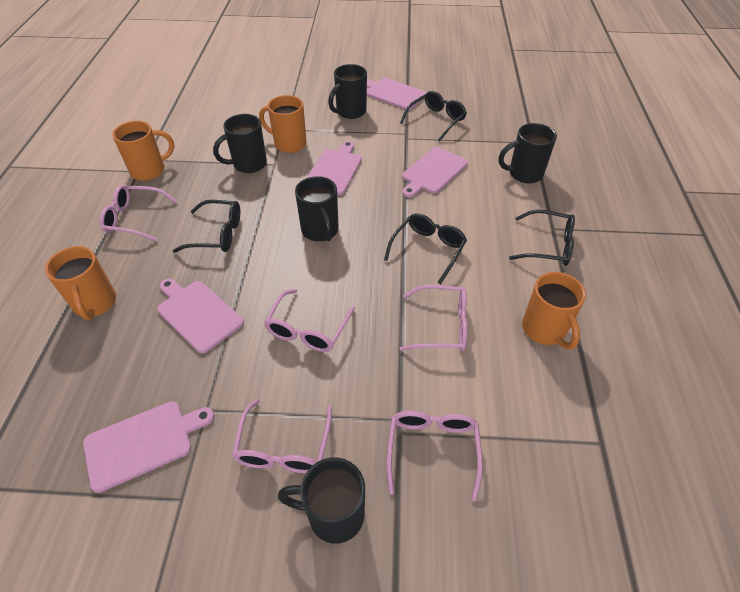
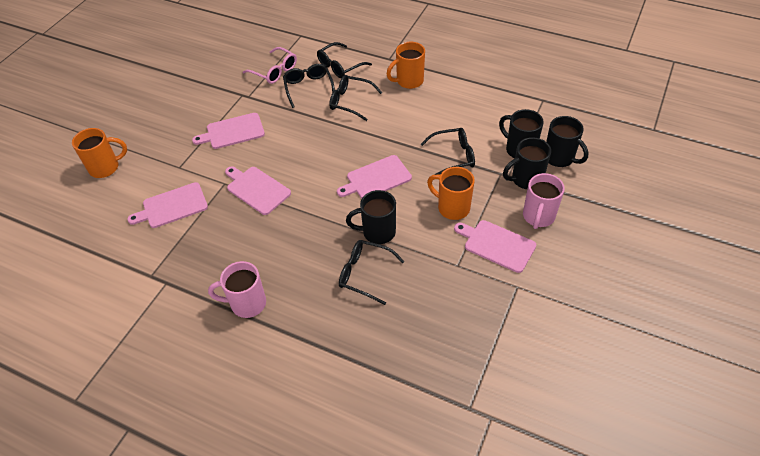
black glasses: [173,200,240,253] [384,213,467,284] [400,91,467,142] [509,209,575,266] = 4 -> [283,64,335,108] [317,42,372,78] [329,75,382,121] [339,240,404,305] [421,128,475,175] = 5
black mug: [213,114,267,173] [278,457,365,544] [295,176,339,241] [328,64,367,119] [499,123,557,183] = 5 -> [346,190,396,244] [499,109,544,158] [503,137,551,189] [546,116,588,167] = 4
orange mug: [45,246,116,320] [112,121,174,181] [259,95,307,153] [522,272,586,349] = 4 -> [72,128,127,178] [387,42,425,89] [427,167,475,220] = 3
pink glasses: [100,185,177,241] [232,399,332,473] [264,289,355,352] [387,411,483,501] [400,284,467,351] = 5 -> [243,47,297,84] = 1
pink mug: none = 0 -> [208,261,266,318] [523,173,565,229] = 2

